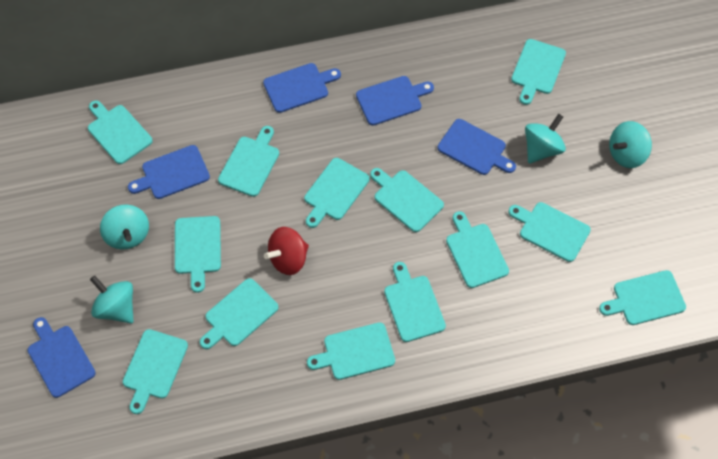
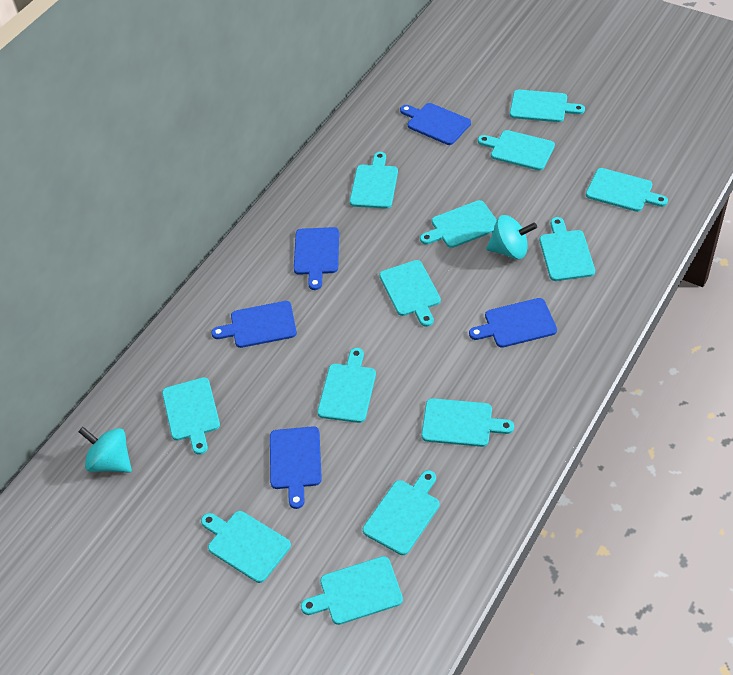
red spinning top: [264,227,309,275] = 1 -> none = 0
turquoise spinning top: [90,275,134,323] [100,205,149,250] [525,114,566,164] [609,121,652,168] = 4 -> [78,427,132,473] [486,215,537,259] = 2

